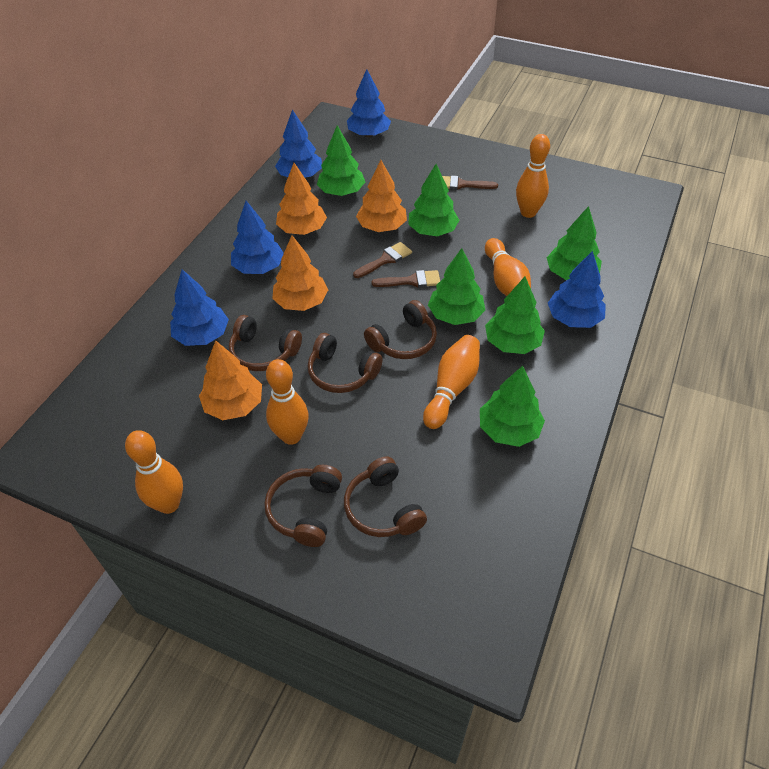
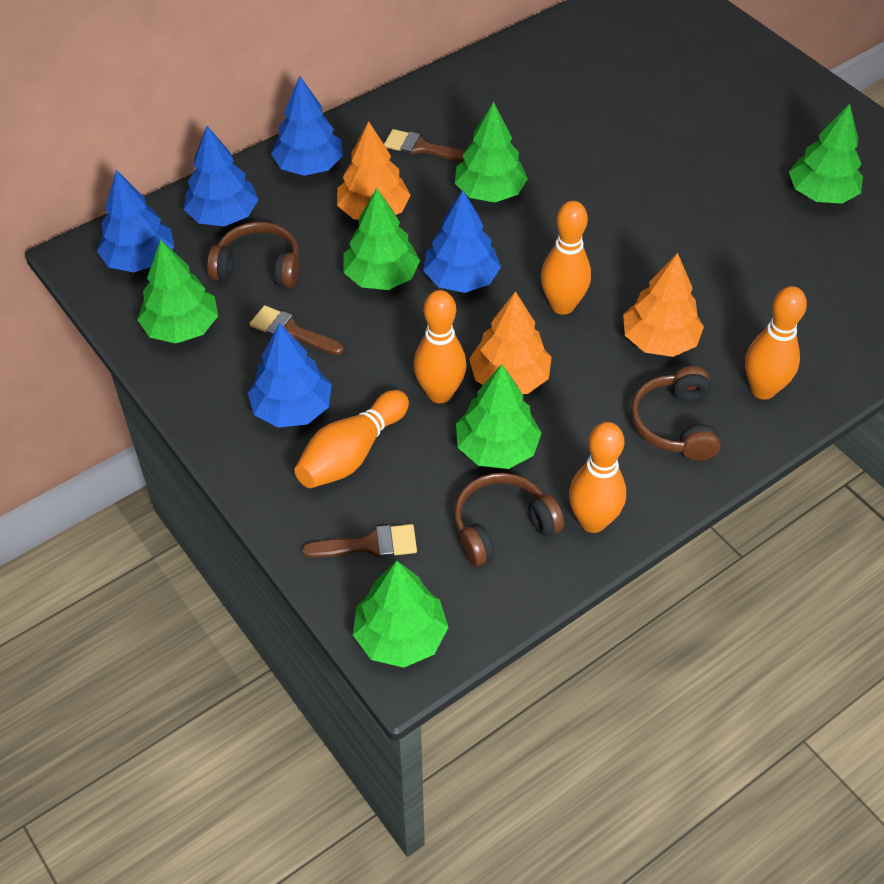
brown headphones: [229,315,302,371] [264,465,342,547] [308,333,383,393] [344,456,427,537] [364,300,437,359] = 5 -> [207,222,299,288] [454,473,564,567] [631,366,721,461] = 3
orange tree: [199,340,262,420] [272,235,328,311] [276,163,327,235] [356,160,407,232] = 4 -> [337,121,411,220] [469,291,552,394] [623,253,704,357] = 3

